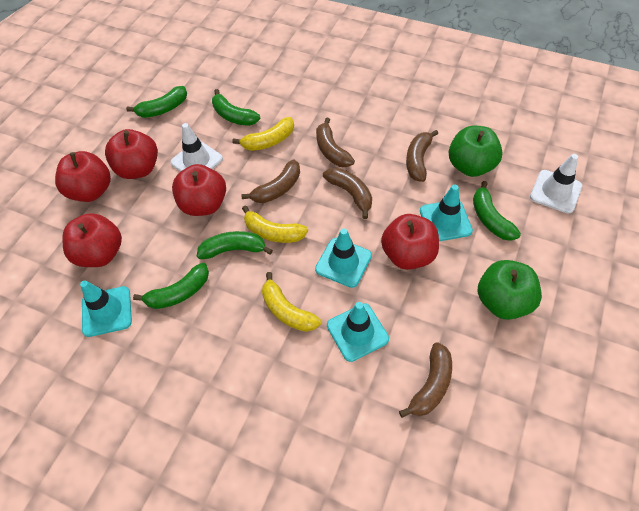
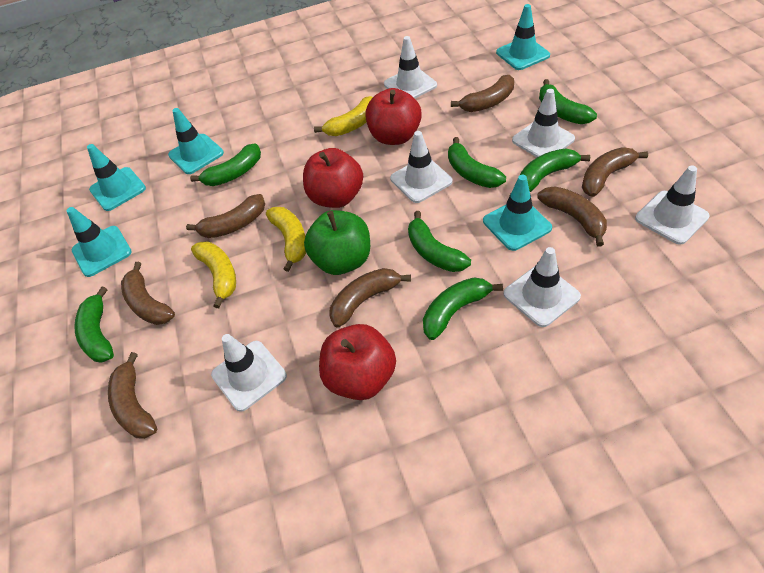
brown banana: [242,160,300,203] [316,117,355,167] [323,167,372,219] [399,342,452,418] [406,130,438,182] = 5 -> [108,352,157,439] [121,262,175,325] [186,194,265,238] [329,268,411,327] [451,75,514,112] [537,186,607,247] [582,148,648,197] = 7
green apple: [449,126,503,177] [478,260,542,320] = 2 -> [304,210,370,275] = 1
green banana: [126,86,187,118] [133,263,209,309] [197,231,273,259] [212,89,260,126] [473,181,521,241] = 5 -> [74,286,114,363] [190,143,261,186] [408,211,471,272] [423,278,503,340] [448,137,506,188] [519,149,590,192] [539,79,597,124] = 7
red apple: [55,151,111,202] [62,213,122,267] [105,129,158,179] [172,164,226,216] [381,214,439,270] = 5 -> [303,148,363,208] [319,324,396,400] [365,88,422,145] = 3
turquoise traffic cone: [80,280,132,337] [315,228,372,288] [327,302,389,362] [420,184,473,241] = 4 -> [66,207,132,277] [87,144,146,211] [168,108,224,174] [483,175,552,251] [496,4,550,70] = 5
white traffic cone: [170,123,223,172] [530,154,582,214] = 2 -> [211,334,287,412] [384,36,437,98] [390,131,453,203] [504,247,581,327] [512,89,575,157] [635,165,710,245] = 6

